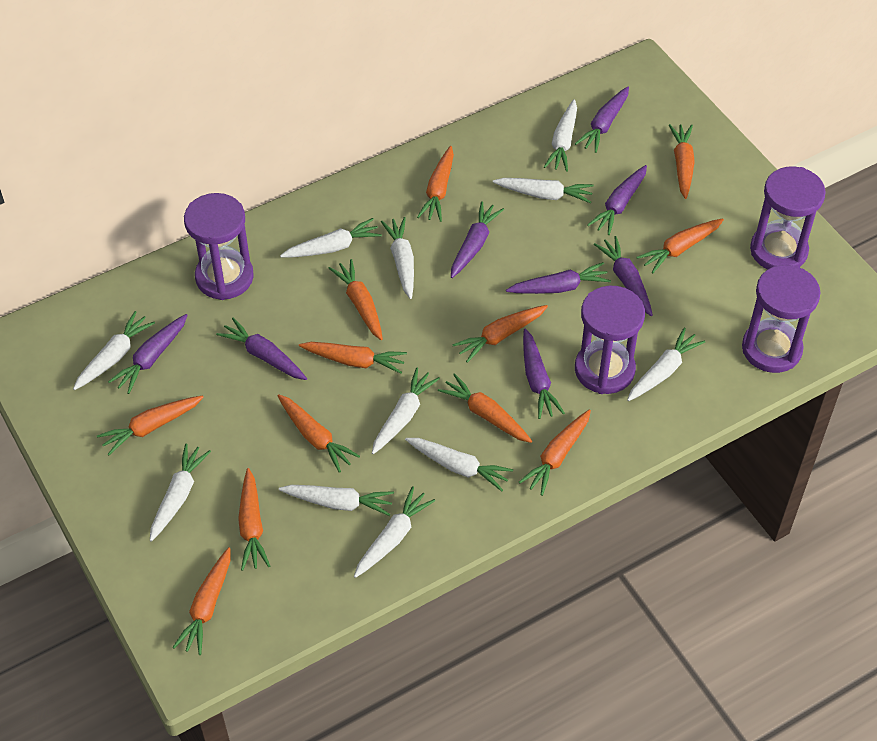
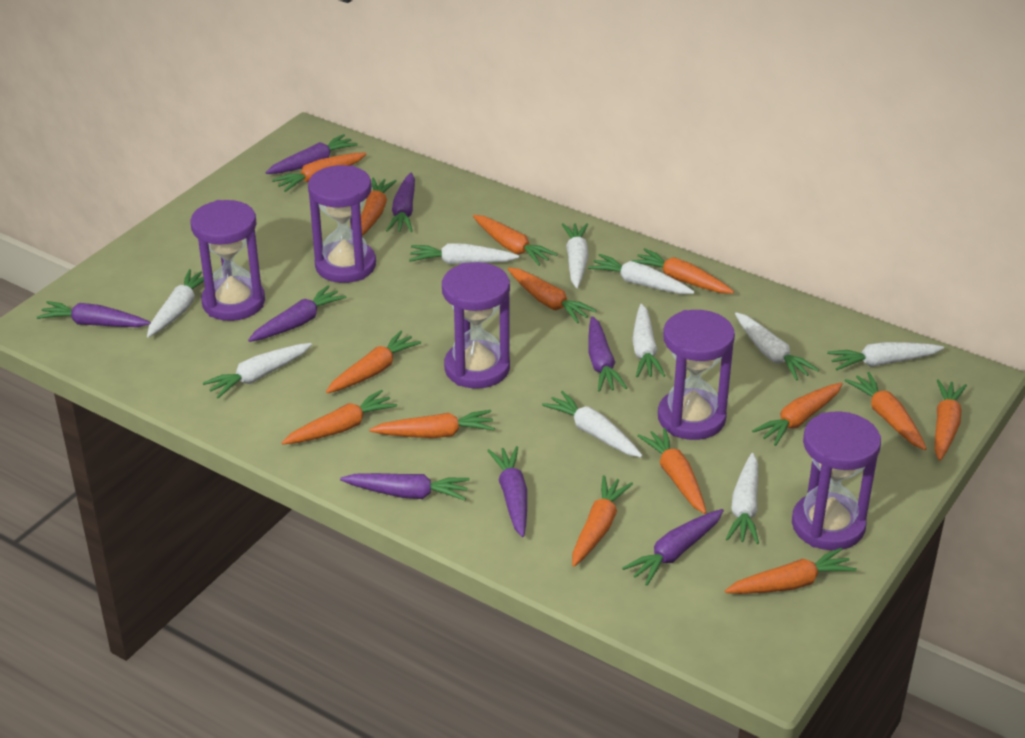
orange carrot: [97,395,204,455] [173,547,231,655] [238,468,270,571] [278,394,360,473] [299,342,407,374] [329,259,383,340] [417,146,454,222] [438,373,532,443] [452,305,548,363] [519,410,591,496] [637,218,724,273] [669,124,695,199] = 12 -> [272,153,366,192] [281,390,397,445] [326,331,421,393] [361,178,397,236] [369,410,495,438] [473,215,558,266] [508,268,597,323] [572,475,633,567] [631,248,734,294] [638,428,706,514] [725,548,857,594] [752,382,843,446] [845,372,927,450] [935,379,967,461] = 14
purple hourglass: [184,193,254,300] [575,286,645,394] [742,265,821,373] [750,167,826,269] = 4 -> [190,200,265,321] [308,165,376,283] [442,262,510,389] [658,310,735,440] [792,411,881,550] = 5
white carrot: [73,311,155,390] [150,443,211,542] [279,485,394,516] [280,218,382,258] [354,486,435,578] [372,368,440,454] [381,217,414,299] [405,438,513,491] [493,178,594,203] [544,99,577,172] [627,327,705,401] = 11 -> [147,269,213,337] [203,343,312,398] [409,243,519,264] [542,391,643,457] [562,223,589,288] [588,254,695,294] [632,304,665,378] [726,453,759,544] [735,312,819,381] [827,342,944,370] = 10

